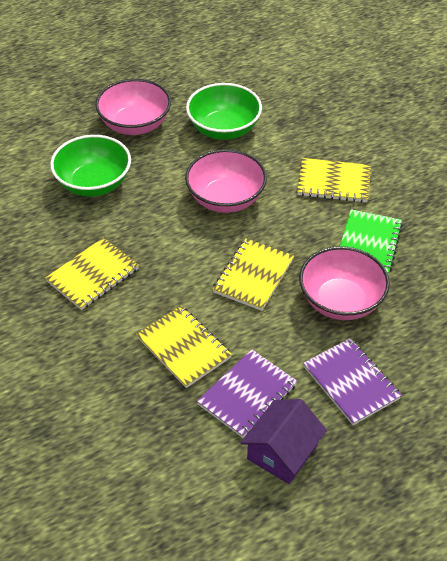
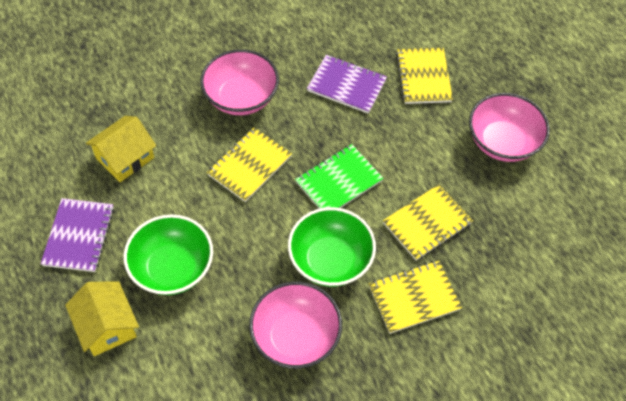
purple house: [241,399,327,484] = 1 -> none = 0
yellow house: none = 0 -> [65,281,139,356] [86,116,156,182] = 2

